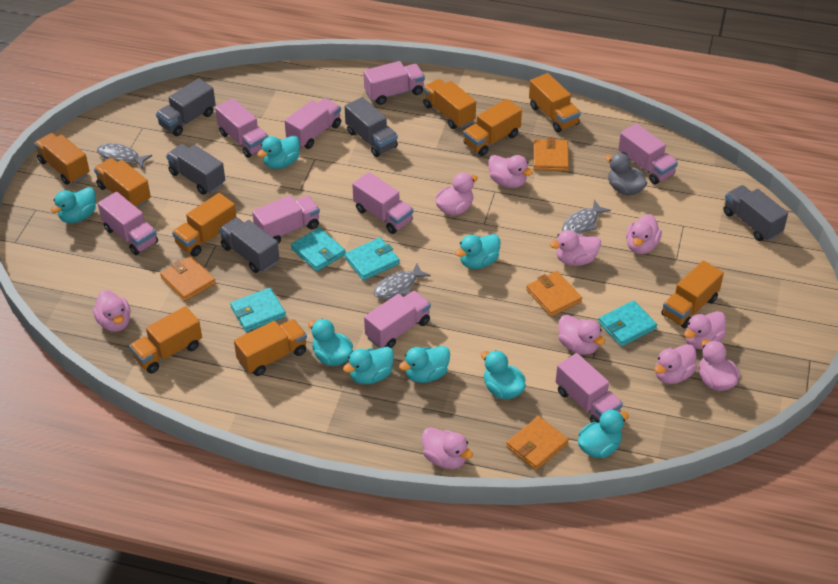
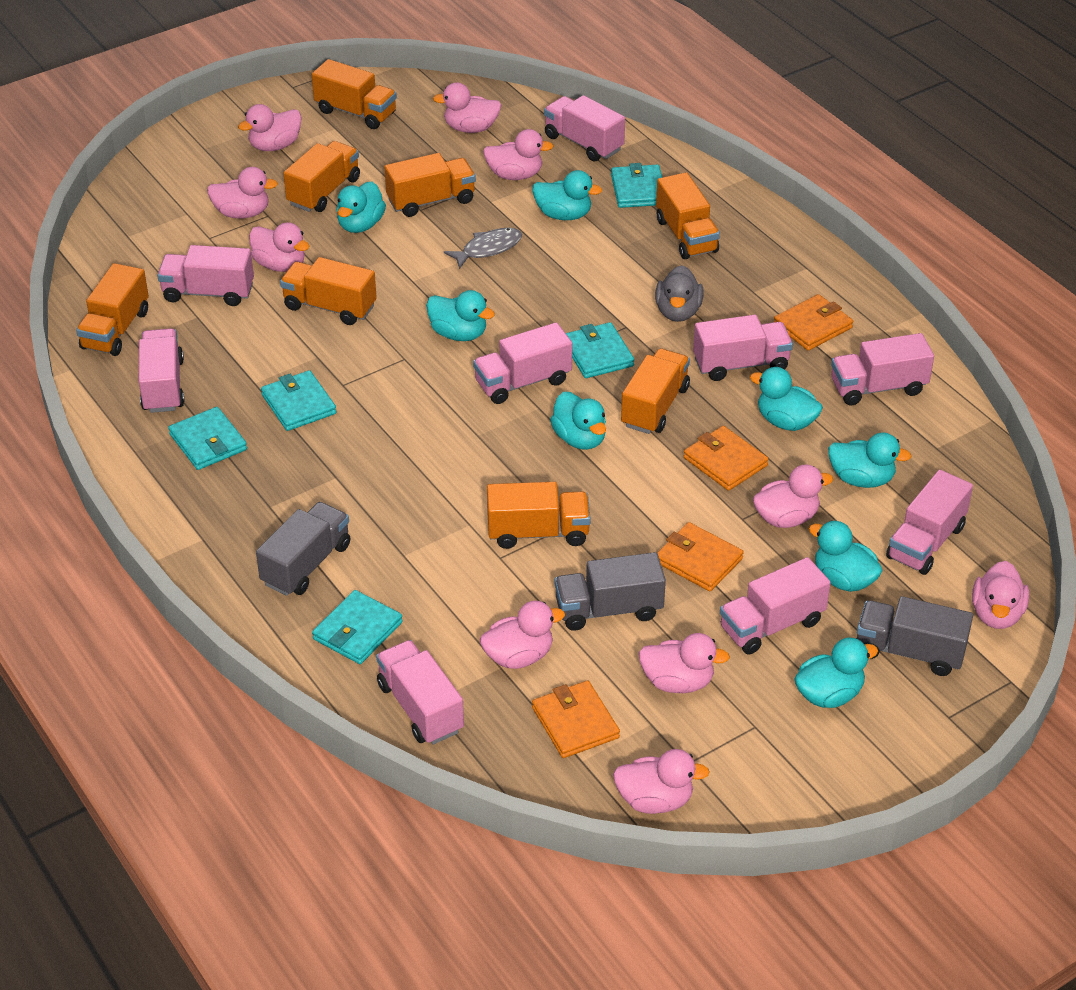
grey fish: [97,143,152,169] [374,263,431,299] [562,200,611,234] = 3 -> [444,228,522,269] = 1
grey truck: [156,78,216,136] [166,144,225,195] [219,217,279,273] [345,97,398,157] [724,185,788,241] = 5 -> [256,502,350,596] [555,552,666,631] [857,596,973,676] = 3
orange truck: [34,133,90,185] [94,158,151,208] [129,306,202,374] [172,193,236,257] [234,319,307,376] [423,79,476,129] [463,99,522,156] [529,73,581,132] [661,260,724,328] = 9 -> [76,263,149,356] [280,257,377,325] [283,141,360,212] [312,59,397,129] [384,153,476,217] [487,482,590,549] [621,348,690,434] [656,172,720,259] = 8
turquoise wallet: [230,288,286,332] [291,228,345,271] [344,238,399,280] [598,300,657,346] = 4 -> [168,407,247,470] [261,370,336,431] [312,590,403,664] [566,322,634,378] [611,163,662,208] = 5

